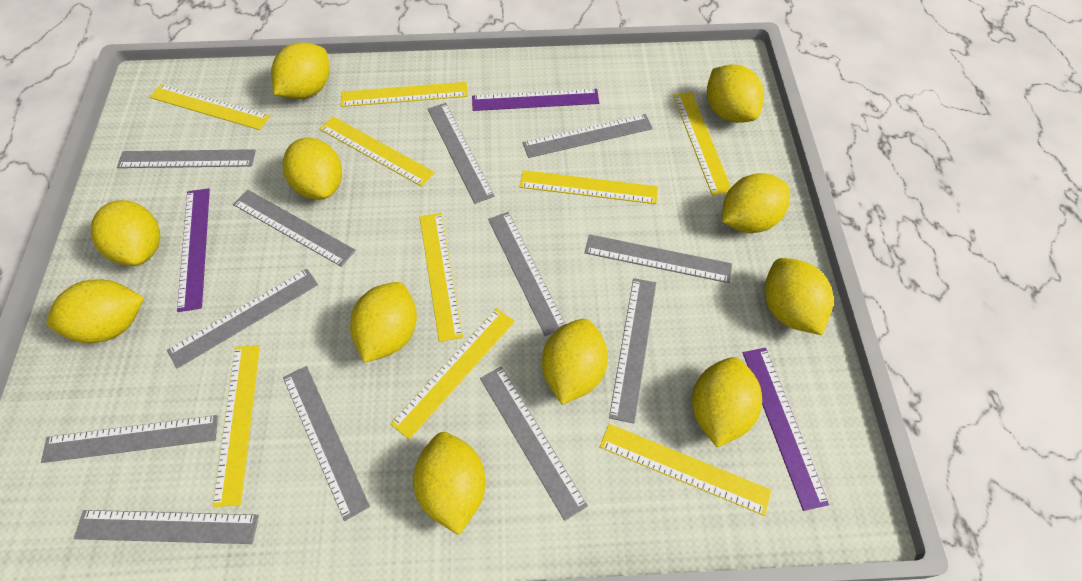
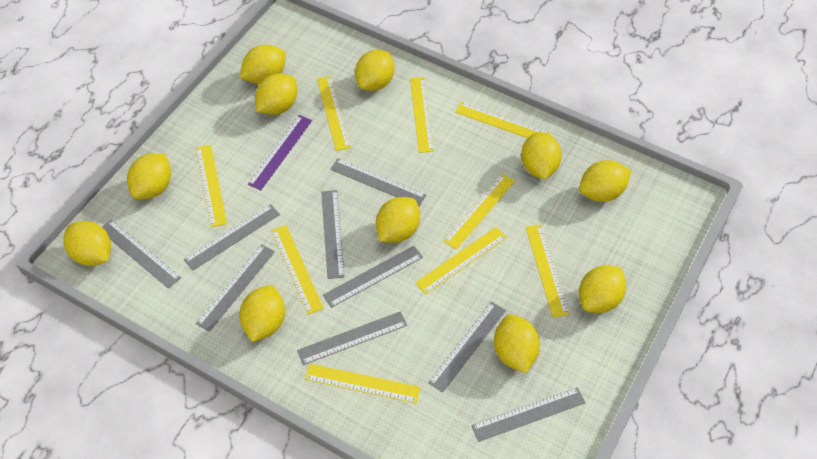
grey ruler: [41,415,218,463] [74,510,259,544] [117,149,256,168] [167,269,318,368] [233,190,356,267] [283,366,370,521] [428,103,494,204] [480,366,588,521] [488,212,565,336] [523,114,653,158] [585,234,732,283] [609,278,656,423] = 12 -> [102,219,181,289] [184,204,280,271] [196,244,275,332] [297,311,407,365] [321,190,344,279] [323,246,423,308] [330,158,426,207] [428,302,506,393] [471,387,585,442] = 9
purple ruler: [177,188,210,312] [472,89,599,111] [743,348,829,511] = 3 -> [248,115,312,190] = 1

